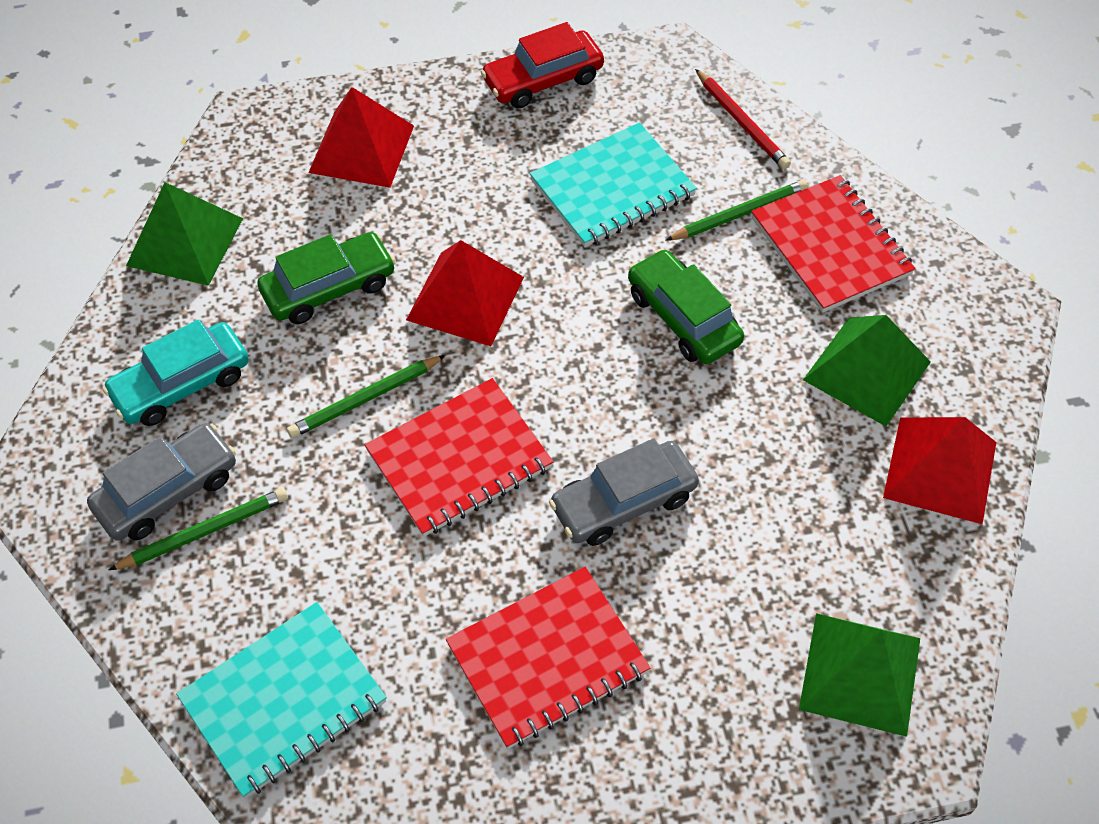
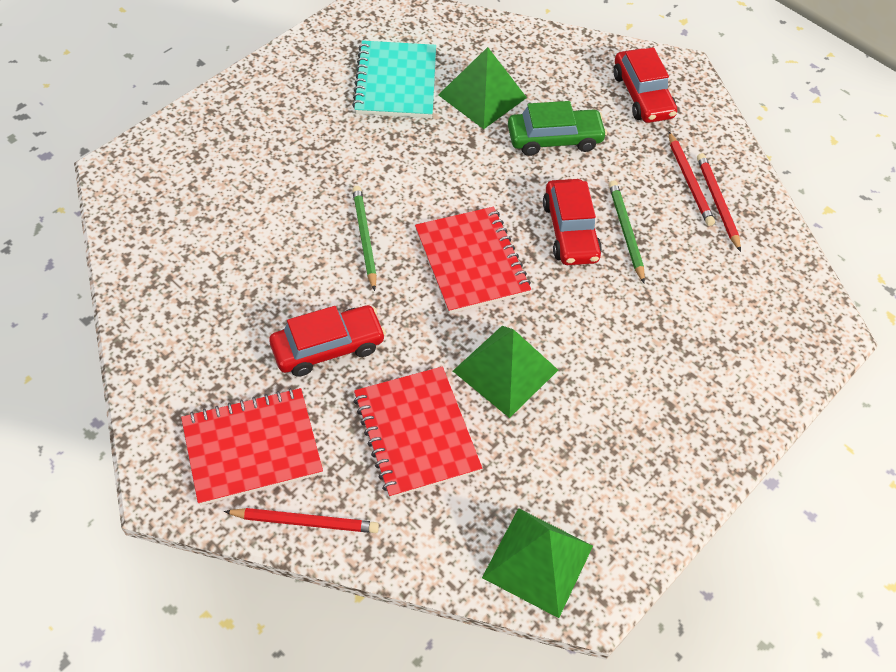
green car: [258,232,396,324] [628,249,744,364] = 2 -> [508,101,607,156] = 1
green pencil: [109,488,288,570] [287,355,446,438] [665,180,808,241] = 3 -> [352,186,377,291] [609,180,645,283] = 2
grey car: [87,423,236,541] [549,438,699,546] = 2 -> none = 0
red car: [481,22,604,108] = 1 -> [269,305,386,377] [543,179,602,265] [614,47,677,123] = 3
red pencil: [695,69,791,169] = 1 -> [224,508,379,533] [668,131,715,226] [697,153,741,252] = 3
red pyramid: [308,87,414,188] [406,240,524,346] [883,417,996,524] = 3 -> none = 0
turquoise car: [102,319,249,426] = 1 -> none = 0
turquoise notebook: [176,602,387,799] [530,122,697,247] = 2 -> [352,40,436,118] = 1

